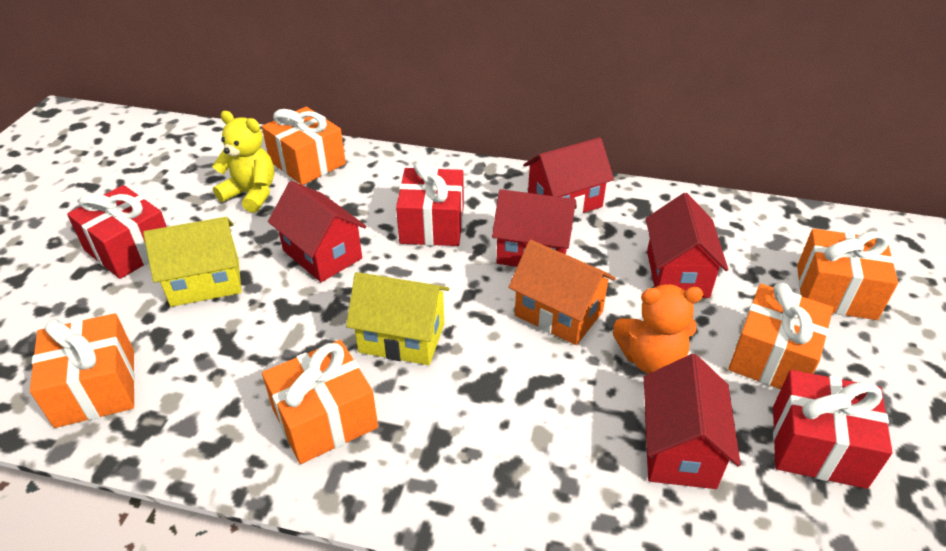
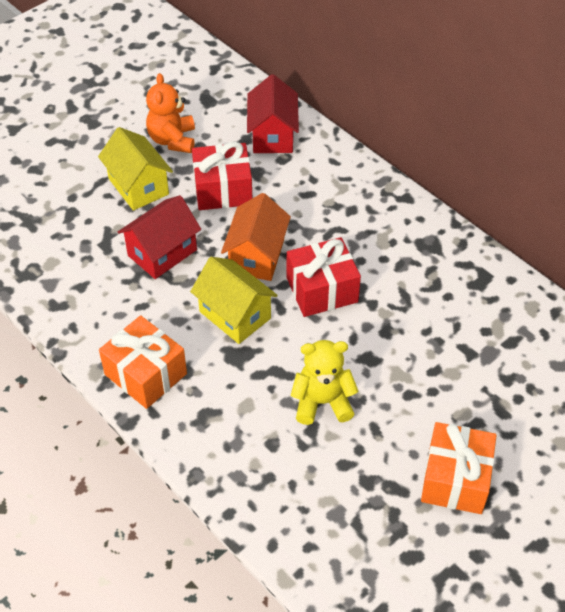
orange gift: [30,313,135,428] [262,107,346,185] [262,340,378,464] [728,283,833,389] [797,229,898,320] = 5 -> [99,315,187,409] [421,422,497,514] = 2
red gift: [67,185,167,279] [396,161,464,246] [773,370,892,489] = 3 -> [192,142,252,210] [287,237,361,317] = 2
red house: [268,181,366,282] [492,189,577,267] [523,137,614,217] [644,354,741,489] [646,193,728,298] = 5 -> [118,195,201,279] [247,74,299,153] = 2

